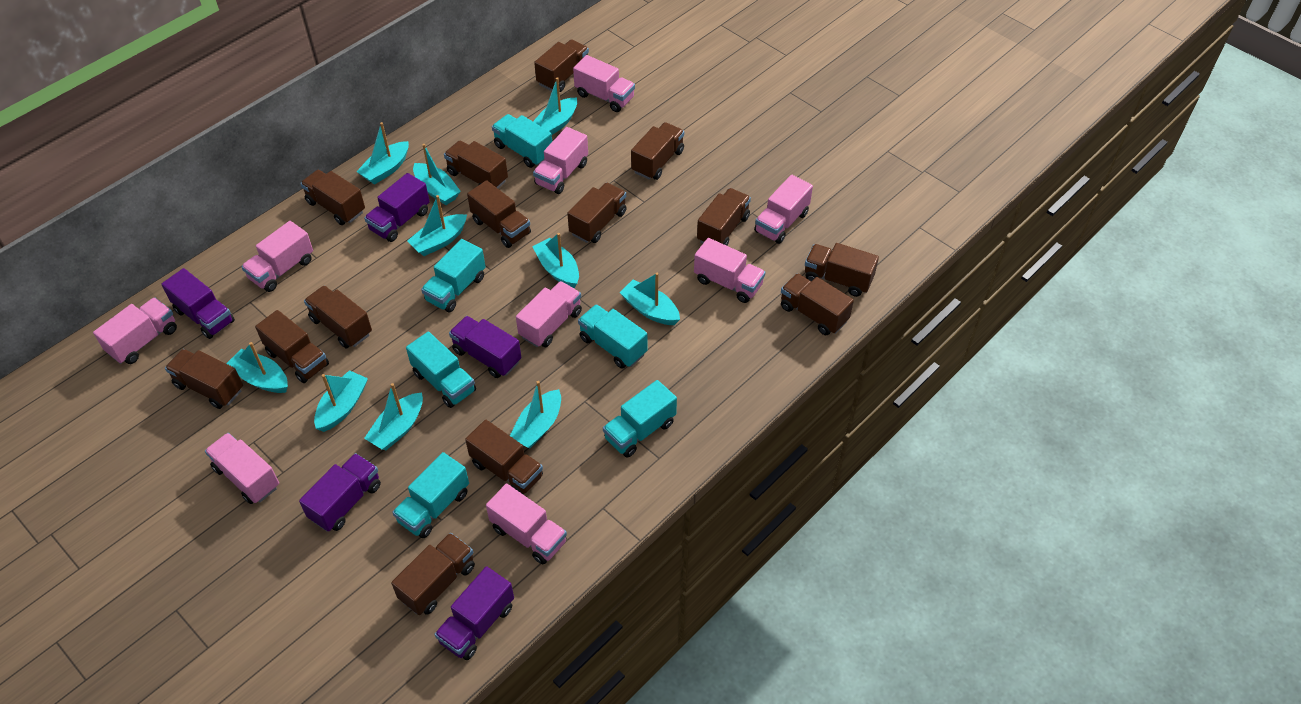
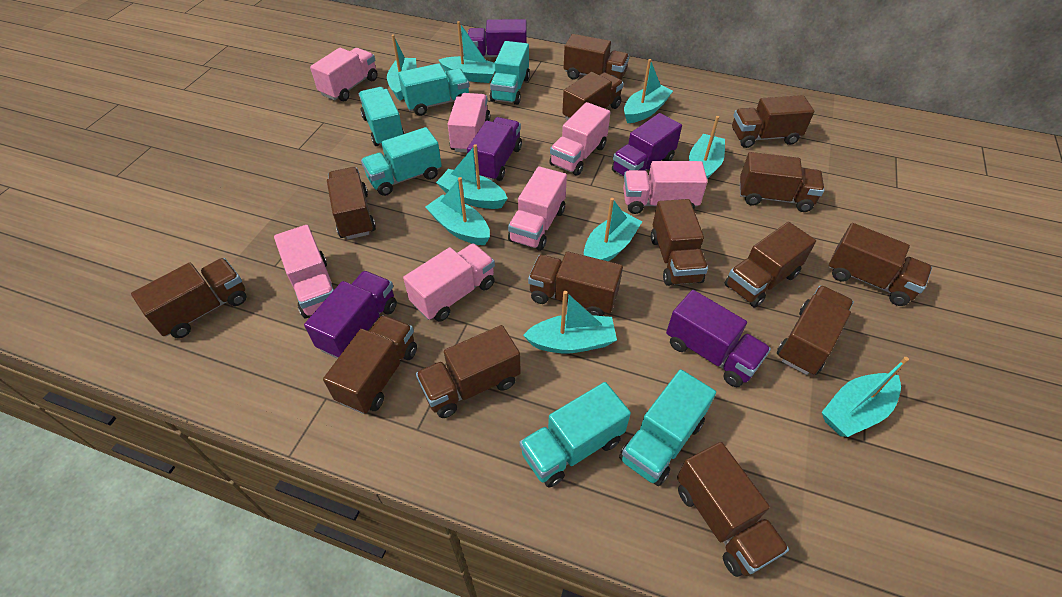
pink truck: [93,297,177,364] [205,433,279,504] [241,221,313,292] [486,484,567,564] [516,281,582,347] [533,127,588,194] [573,55,635,112] [694,238,765,303] [754,175,813,244] = 9 -> [274,225,334,318] [310,48,378,101] [403,243,495,322] [448,93,490,153] [508,166,567,251] [549,102,610,176] [623,161,708,214] = 7
turquoise boat: [226,342,288,393] [314,370,368,432] [356,122,409,185] [364,383,423,450] [407,195,467,256] [413,144,461,205] [510,381,561,449] [532,233,579,288] [533,77,577,135] [619,273,680,325] = 10 -> [387,34,417,101] [425,177,490,245] [436,144,508,209] [439,21,495,83] [523,291,617,353] [584,198,642,261] [624,59,673,123] [689,116,725,179] [822,357,909,437] = 9

